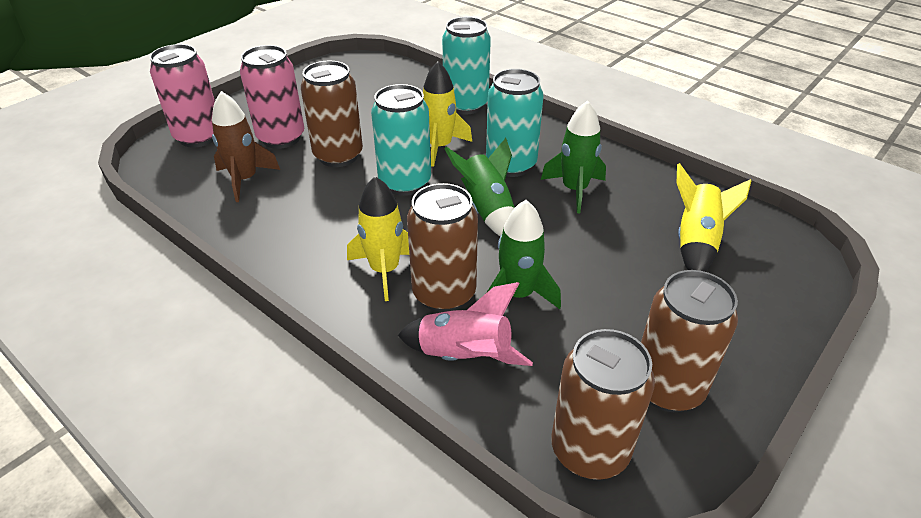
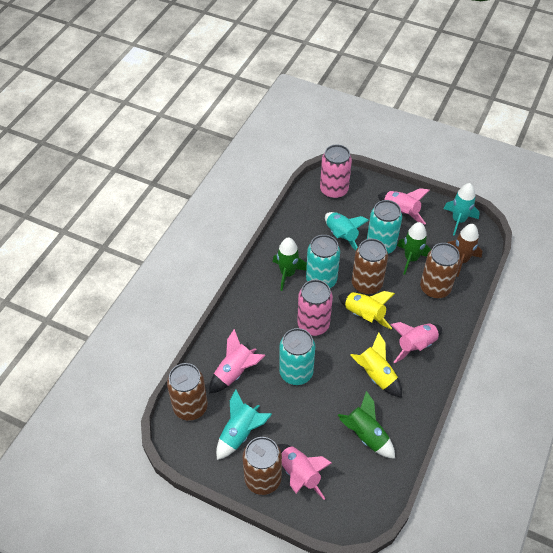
pink rocket: [398,282,533,366] = 1 -> [209,329,265,394] [278,444,332,500] [378,188,430,224] [390,322,442,363] = 4
turquoise rocket: none = 0 -> [216,389,272,460] [325,212,369,250] [444,183,480,236] = 3
yellow rocket: [347,176,409,301] [423,61,472,167] [677,163,751,272] = 3 -> [338,291,395,329] [350,332,402,398] = 2

